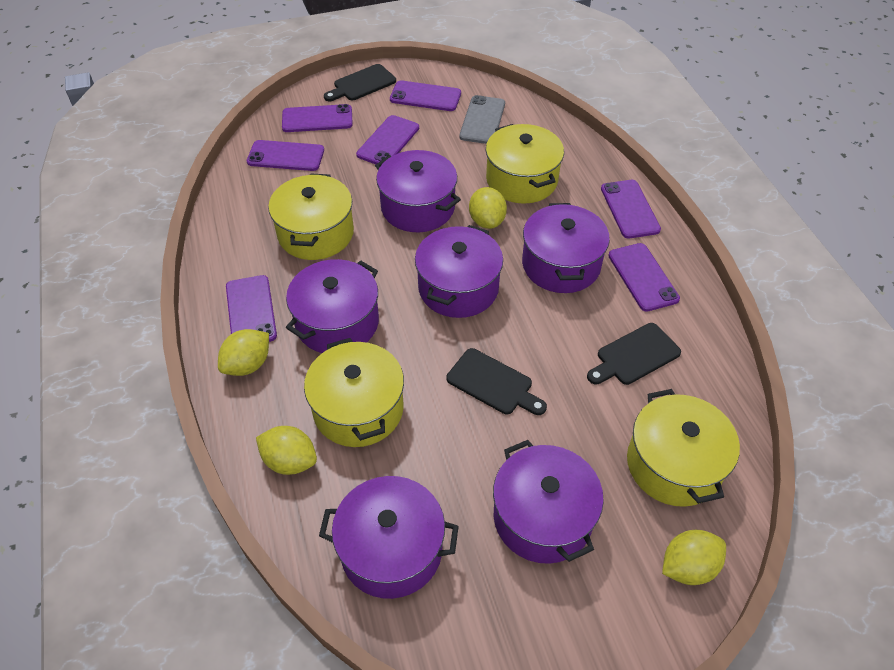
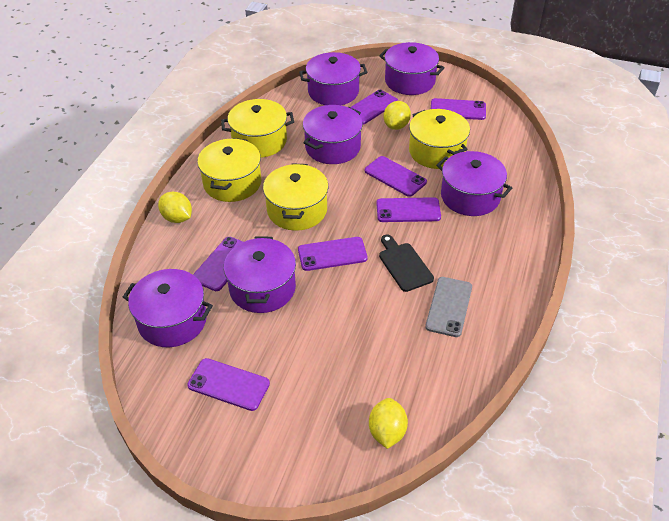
black cutting board: [324,64,396,101] [446,348,547,415] [587,323,681,385] = 3 -> [379,235,434,292] = 1
yellow lemon: [218,329,269,376] [256,426,317,475] [469,187,507,229] [662,530,726,585] = 4 -> [158,192,192,223] [369,398,408,449] [384,101,411,130] = 3

